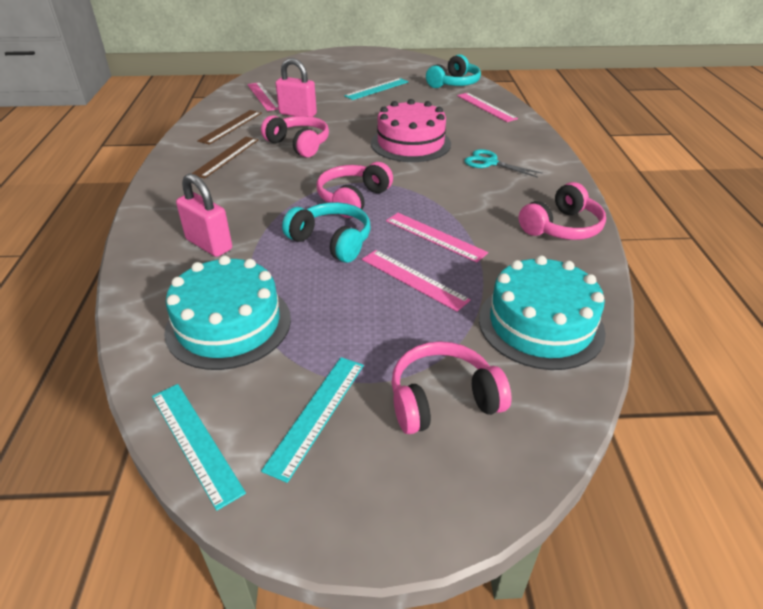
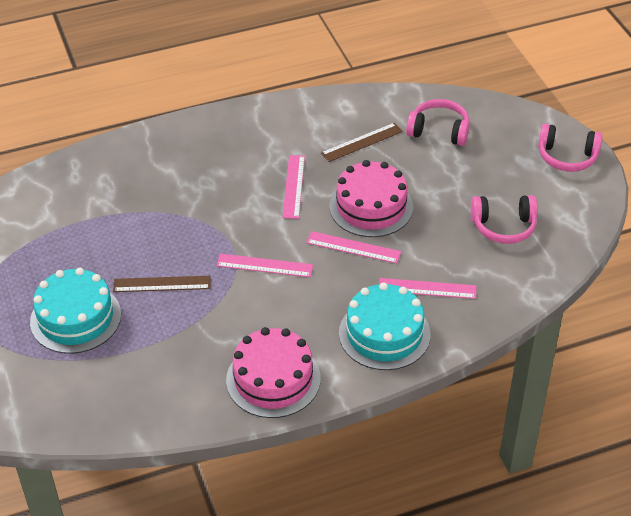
pink cake: [371,99,451,162] = 1 -> [226,327,321,418] [329,160,413,237] = 2
pink headphones: [261,115,329,157] [317,162,393,218] [392,341,512,434] [519,182,606,240] = 4 -> [406,99,469,146] [471,195,538,244] [538,124,603,172] = 3
pink padlock: [176,173,232,257] [276,58,317,117] = 2 -> none = 0
turquoise headphones: [282,202,370,263] [426,54,481,88] = 2 -> none = 0
turquoise ruler: [152,384,246,511] [261,357,364,483] [344,78,409,100] = 3 -> none = 0
turquoise scissors: [464,149,543,178] = 1 -> none = 0

